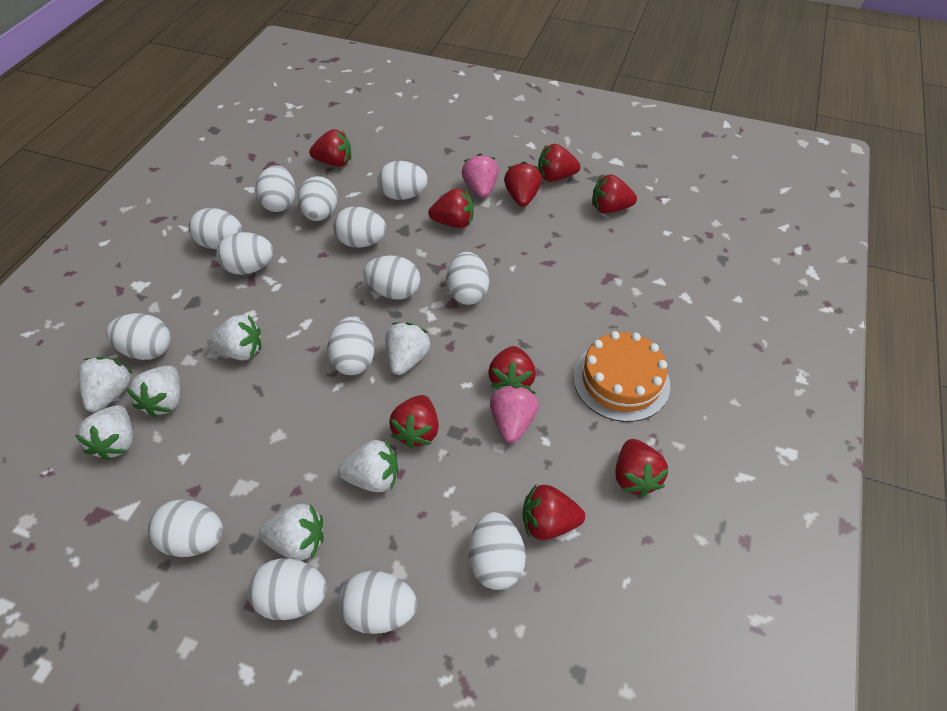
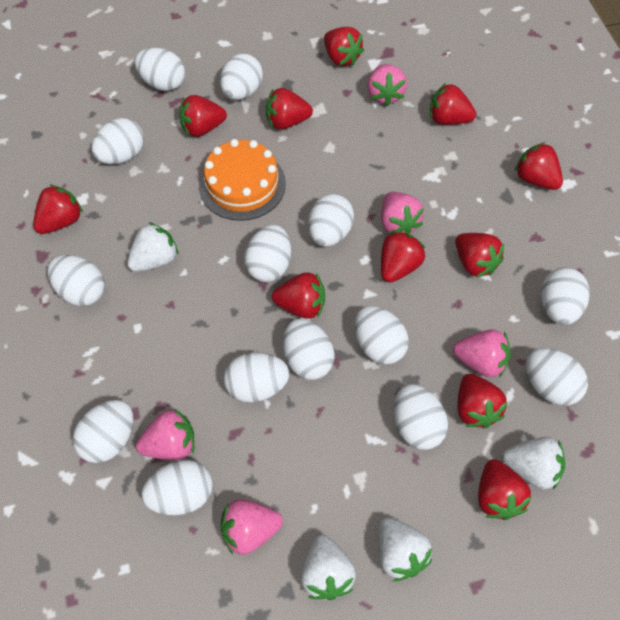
pink strawberry: [462,154,499,198] [490,385,539,443] = 2 -> [136,409,194,460] [221,499,283,555] [367,64,407,106] [381,192,424,234] [453,329,511,378] = 5
red strawberry: [309,129,351,167] [389,395,439,449] [428,188,474,228] [488,346,536,390] [504,162,542,207] [522,485,585,540] [538,144,581,182] [592,174,637,214] [615,439,669,497] = 9 -> [33,184,83,234] [179,95,227,137] [266,88,313,129] [272,272,325,319] [324,27,364,66] [381,231,425,283] [430,83,476,125] [455,233,504,278] [458,374,508,429] [478,459,531,520] [515,142,563,190] = 11
white strawberry: [75,405,133,461] [78,357,132,412] [127,366,180,417] [207,315,261,361] [259,504,324,561] [338,439,398,492] [385,322,431,375] = 7 -> [127,222,179,272] [301,535,356,600] [379,517,432,581] [503,437,566,490] = 4

